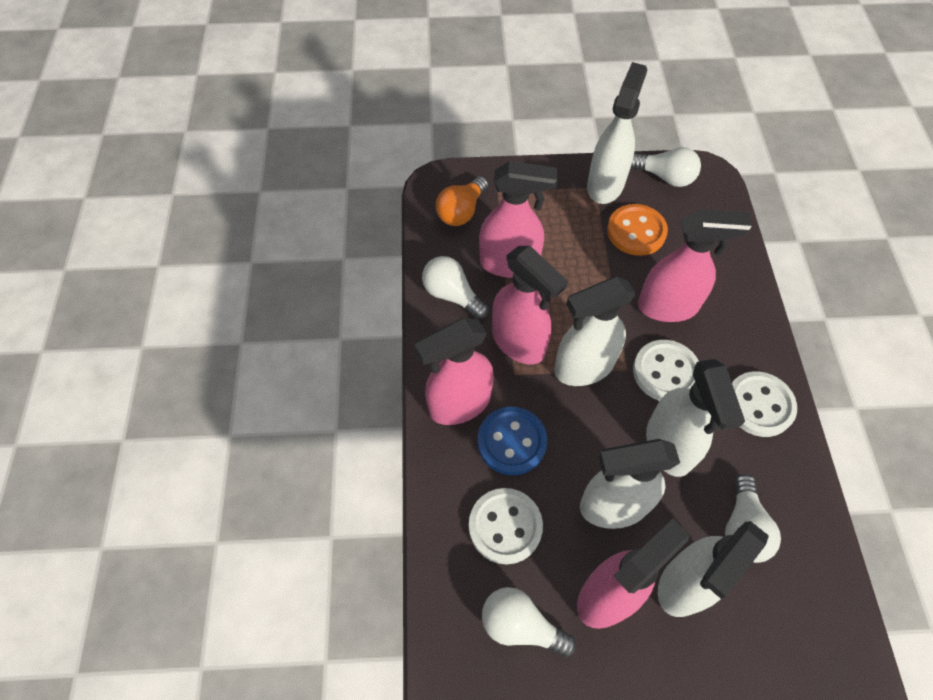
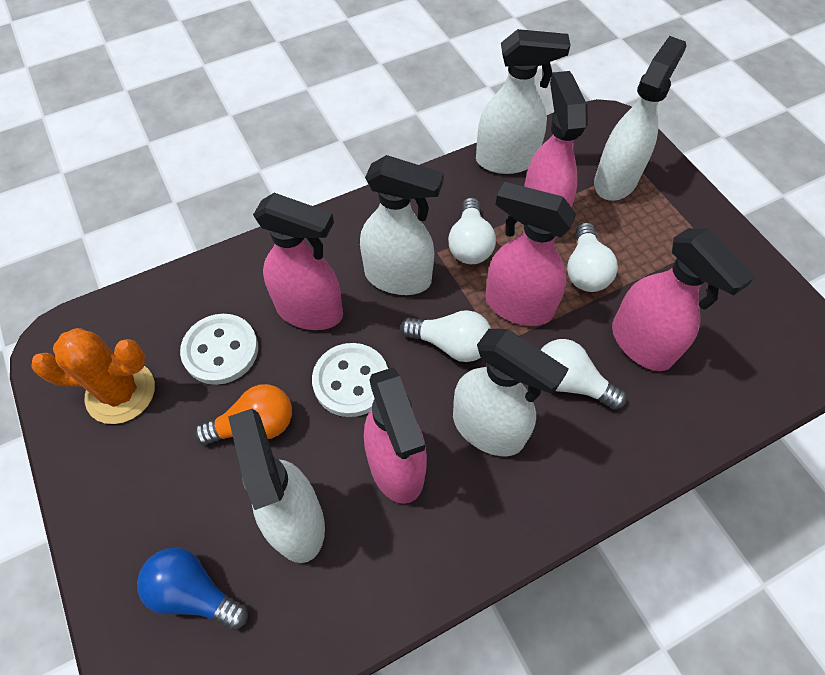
blue button: [478,407,547,475] = 1 -> none = 0
blue light bulb: none = 0 -> [137,547,248,631] = 1
orange button: [607,204,668,256] = 1 -> none = 0
orange cactus: none = 0 -> [31,328,155,424] = 1
white button: [469,488,543,564] [633,340,699,401] [732,371,797,437] = 3 -> [180,314,258,385] [312,343,388,417] = 2

